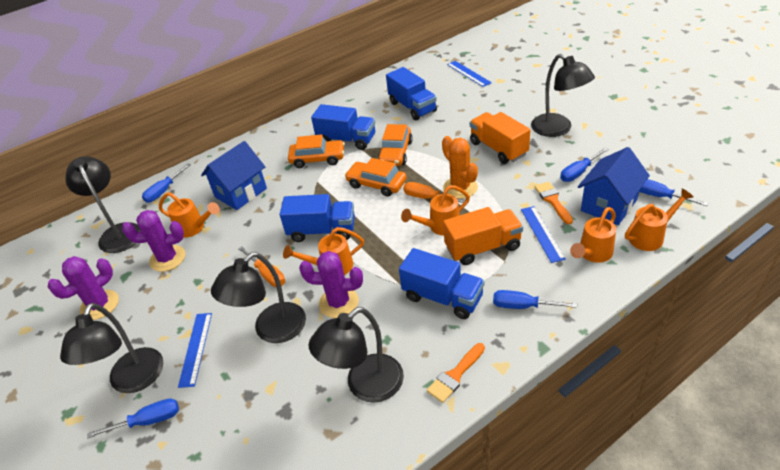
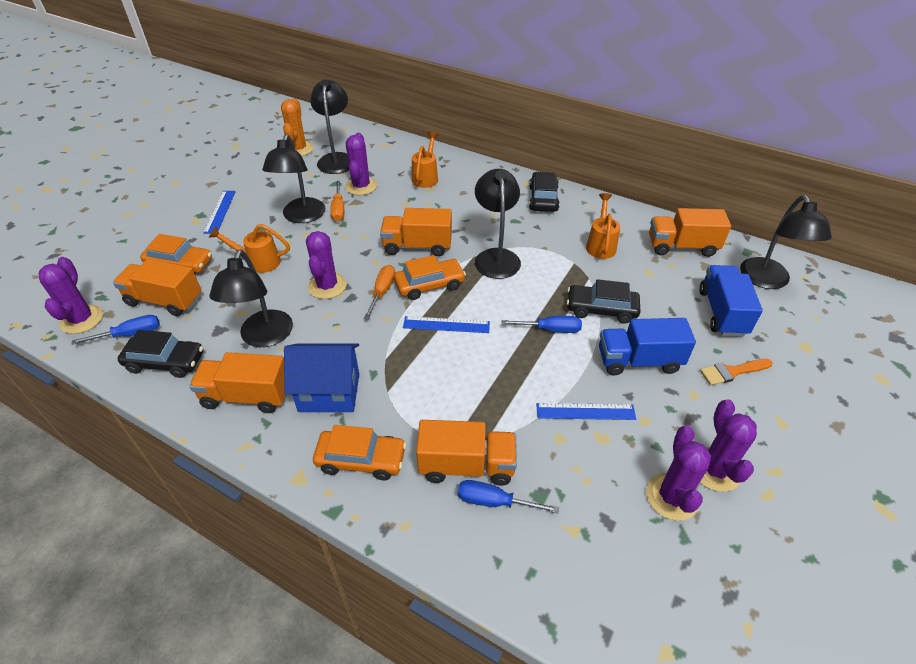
black car: none = 0 -> [118,330,203,378] [529,172,560,212] [567,279,641,323] = 3
blue house: [201,141,267,210] [578,147,650,225] = 2 -> [284,343,359,412] = 1
blue screwdriver: [87,399,179,438] [142,163,191,203] [493,290,577,309] [560,148,609,182] [639,179,708,206] = 5 -> [72,315,160,345] [458,480,559,513] [501,316,582,333] = 3
blue truck: [280,194,355,242] [311,104,375,150] [386,67,437,120] [399,248,484,319] = 4 -> [599,318,696,376] [699,265,763,336] = 2
orange brush: [427,343,485,403] [534,182,573,224] = 2 -> [700,359,773,385] = 1
orange truck: [443,207,523,265] [470,112,531,164] = 2 -> [113,259,201,316] [189,352,287,413] [380,208,452,256] [416,420,517,486] [649,208,731,257] = 5
orange watering can: [159,192,220,238] [283,227,364,275] [401,185,470,236] [570,207,616,263] [625,188,694,251] = 5 -> [209,224,290,273] [412,131,439,188] [586,193,620,259] = 3
purple cactus: [48,256,119,320] [122,210,185,272] [299,251,363,318] = 3 -> [39,257,103,334] [306,231,346,299] [345,133,377,195] [646,426,711,521] [700,400,757,492] = 5

